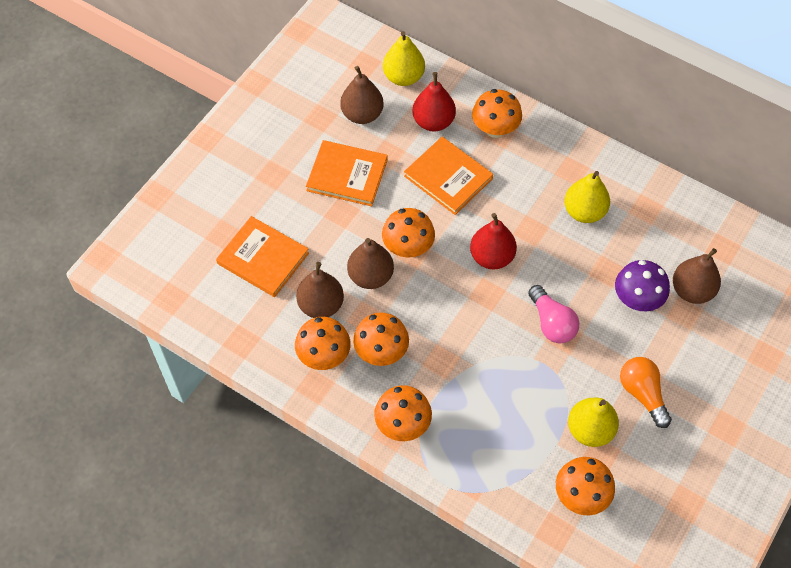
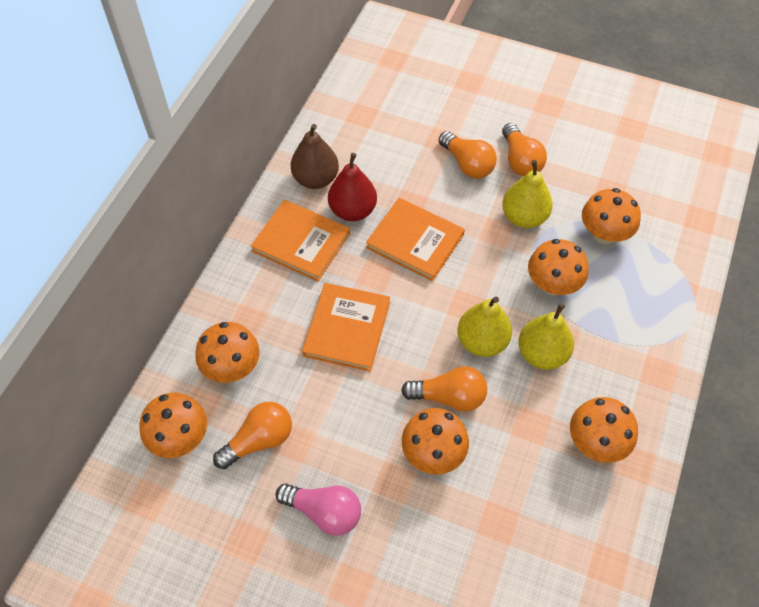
brown pear: [296,262,344,318] [340,66,384,124] [347,238,394,289] [673,248,721,304] = 4 -> [291,124,339,189] = 1
orange light bulb: [620,357,672,428] = 1 -> [213,402,292,469] [401,366,487,412] [439,131,497,179] [502,123,547,176] = 4
purple mushroom: [615,260,670,312] = 1 -> none = 0
red pear: [412,72,456,132] [470,213,517,269] = 2 -> [328,153,377,221] = 1

